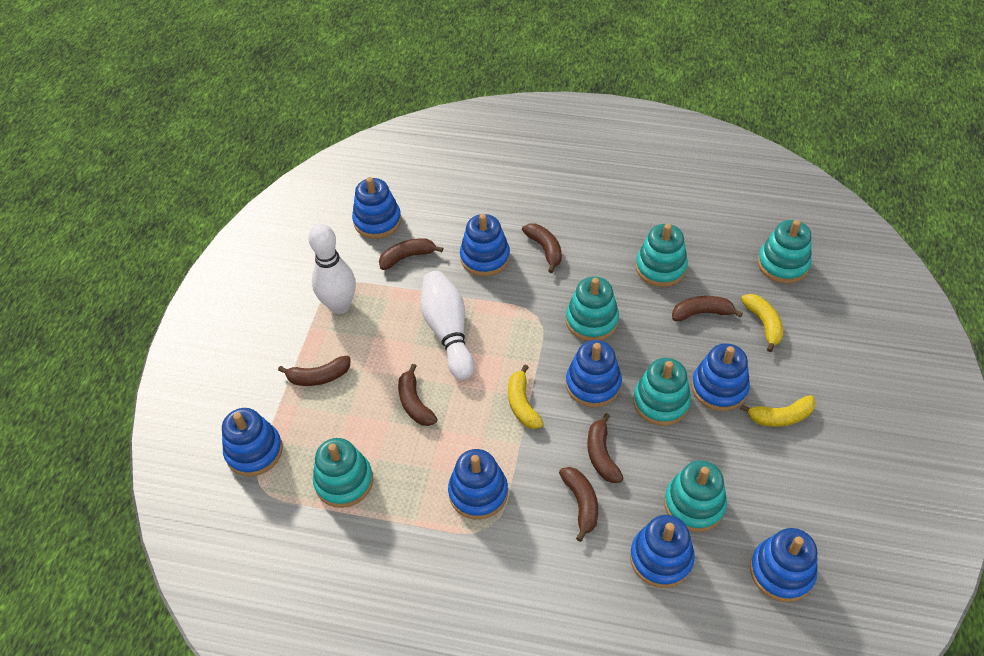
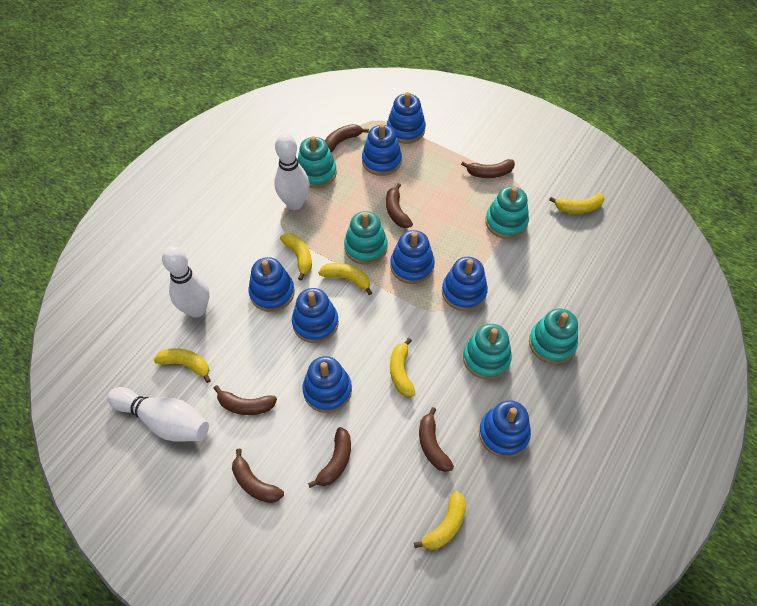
turquoise stacking toy: [313,438,373,508] [566,276,619,341] [633,358,691,426] [636,224,688,287] [664,460,727,532] [758,220,812,284] = 6 -> [297,136,337,188] [344,211,388,265] [463,324,512,380] [485,186,529,239] [529,308,578,364] = 5
white bowling pin: [308,223,356,314] [421,271,474,380] = 2 -> [107,387,209,442] [162,246,209,318] [274,134,310,210] = 3
yellow banana: [508,365,544,429] [740,395,816,427] [741,294,783,352] = 3 -> [153,348,211,383] [280,233,312,281] [318,263,372,295] [390,338,416,397] [414,491,466,550] [549,193,605,214] = 6

